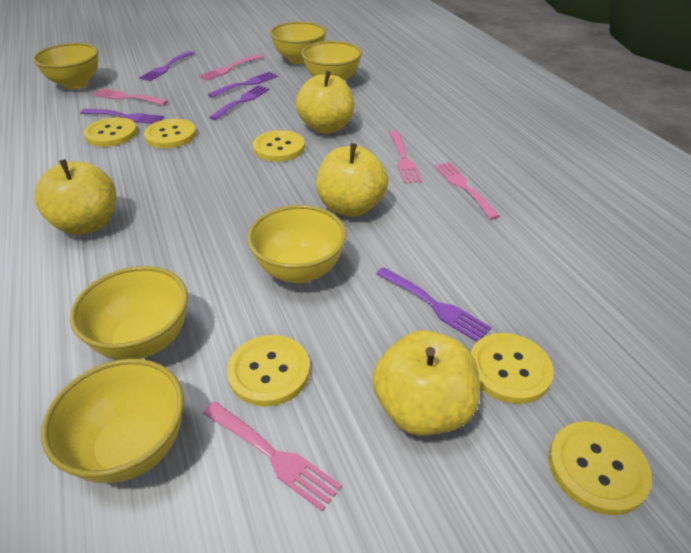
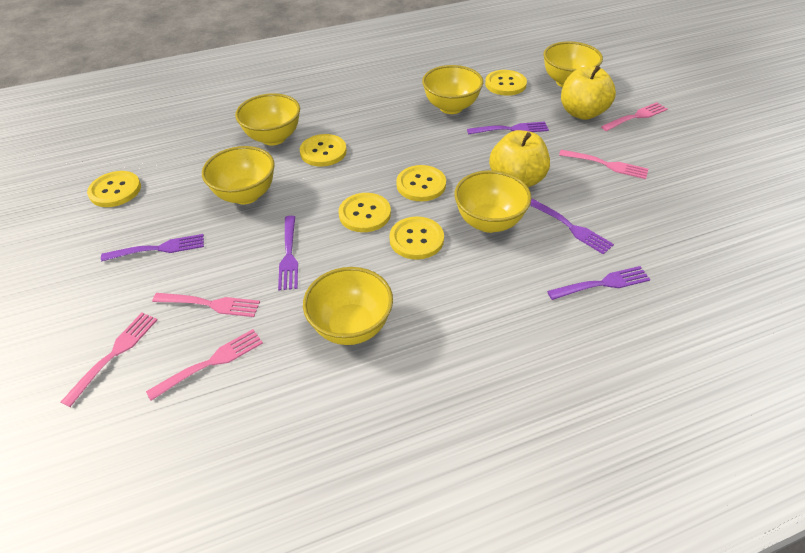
yellow apple: [35,159,116,235] [296,71,354,133] [316,143,388,217] [373,330,480,436] = 4 -> [489,130,550,187] [561,66,616,120] = 2

